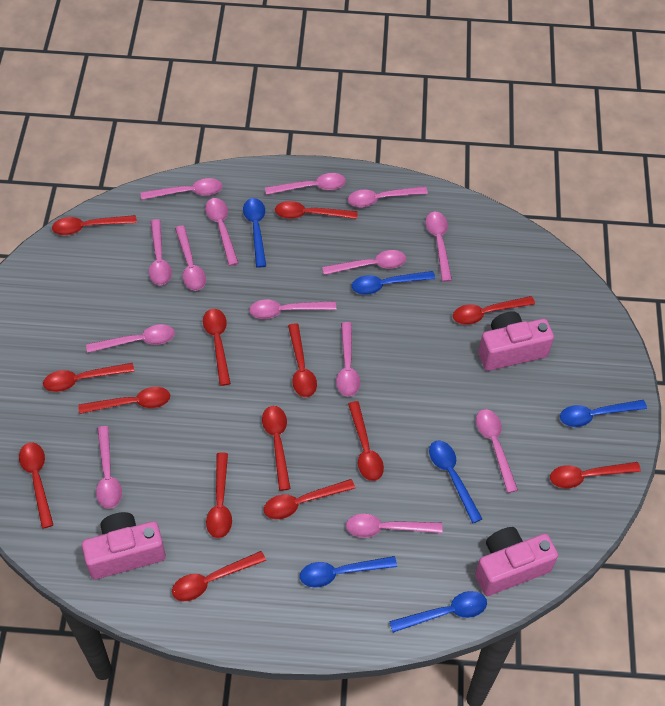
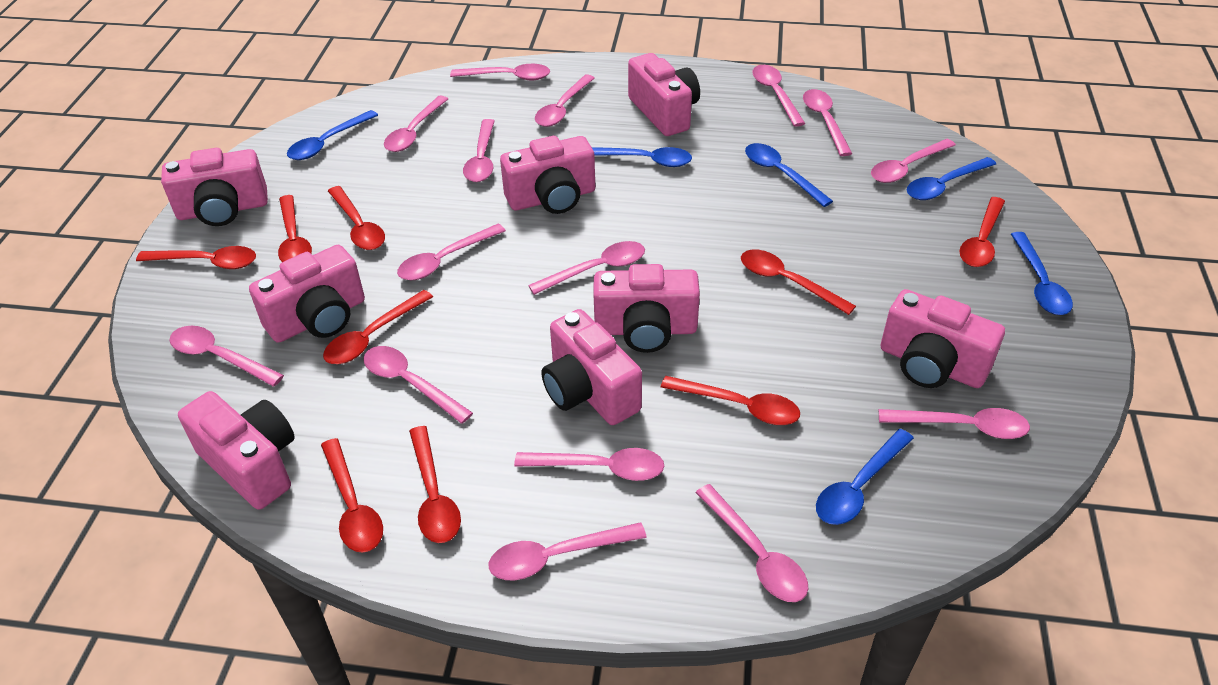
pink camera: [82,512,166,580] [475,527,558,596] [478,311,554,371] = 3 -> [161,148,268,226] [178,391,295,510] [249,245,365,343] [500,136,595,214] [541,309,642,425] [594,264,700,353] [628,53,700,136] [881,289,1005,388] = 8
pink spoon: [86,324,175,353] [96,426,122,509] [141,178,223,200] [149,219,172,285] [175,225,206,291] [205,198,238,266] [249,300,336,319] [265,173,346,195] [322,250,406,275] [336,322,360,397] [346,514,443,538] [348,186,428,207] [425,212,452,282] [476,409,518,493] = 14 -> [170,326,284,386] [363,346,473,424] [384,96,448,152] [397,224,506,280] [450,64,550,81] [463,119,495,182] [489,522,647,580] [514,448,664,481] [528,241,645,295] [535,74,595,127] [695,484,808,602] [753,65,805,127] [803,89,852,156] [871,139,956,183] [879,408,1030,439] = 15
red spoon: [19,442,53,529] [43,363,134,392] [52,215,137,235] [78,387,170,414] [172,551,266,601] [203,309,231,386] [206,453,232,538] [262,406,291,491] [264,479,355,519] [275,201,357,219] [288,323,317,397] [348,401,384,481] [453,296,535,325] [550,462,641,489] = 14 -> [136,246,256,269] [278,195,312,262] [321,438,383,553] [323,290,433,364] [328,186,385,250] [409,426,461,543] [661,376,800,425] [741,250,856,315] [959,197,1005,267] = 9

